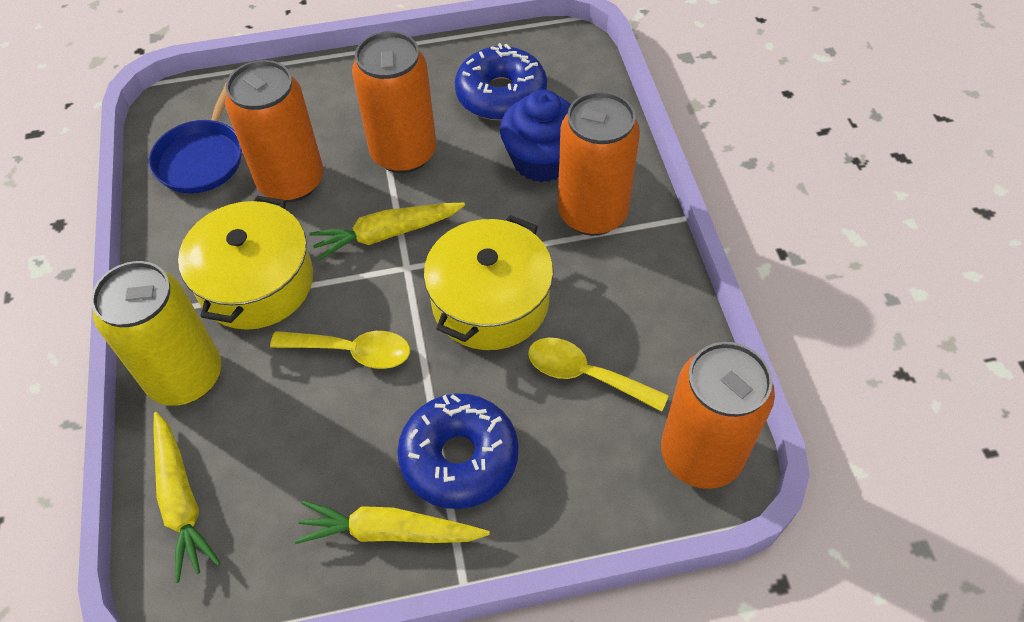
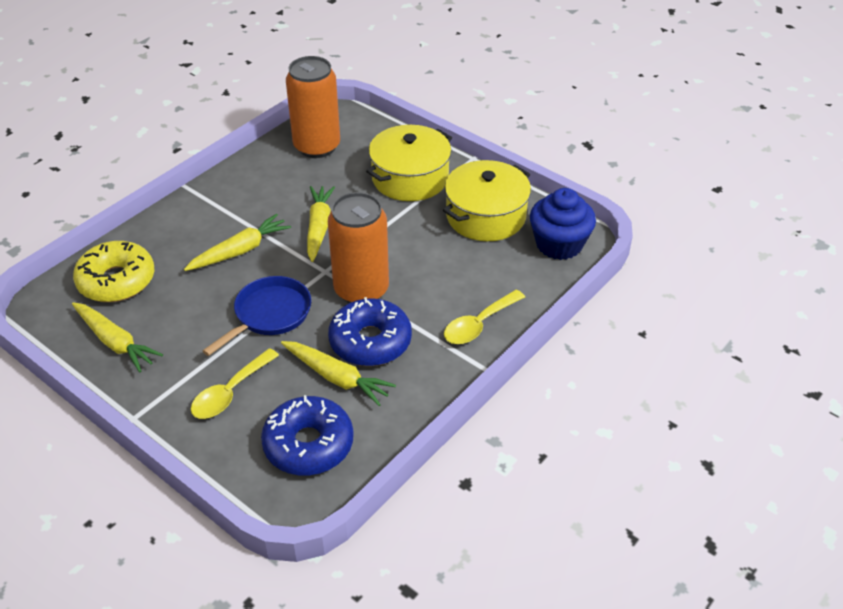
orange can: [225,60,323,202] [352,31,436,173] [558,92,640,236] [661,342,775,489] = 4 -> [286,56,340,158] [328,192,389,303] = 2
yellow can: [91,261,221,406] = 1 -> none = 0
yellow carrot: [153,412,221,583] [295,501,490,544] [309,203,465,261] = 3 -> [72,302,163,372] [184,214,291,271] [281,341,396,406] [307,186,335,262] = 4
yellow donut: none = 0 -> [73,241,154,302] = 1

